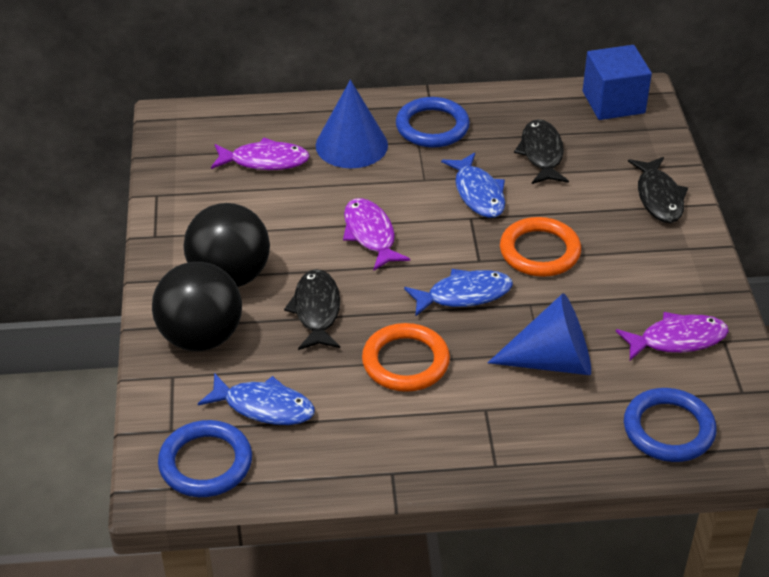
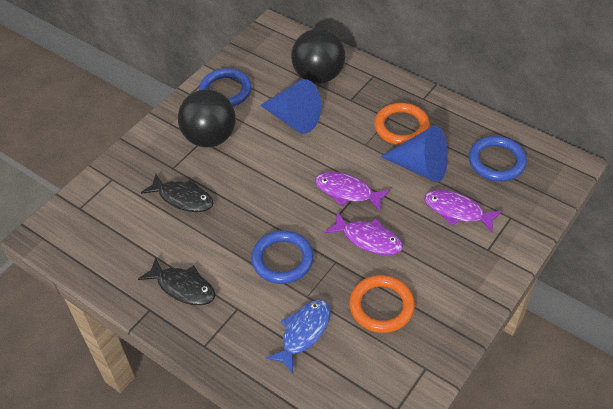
black fish: [284,269,340,350] [514,119,569,184] [628,157,688,223] = 3 -> [138,257,215,305] [141,174,214,212] = 2
blue cube: [583,45,652,120] = 1 -> none = 0
blue fish: [198,373,315,425] [404,269,513,317] [441,152,505,218] = 3 -> [266,300,331,374] = 1

